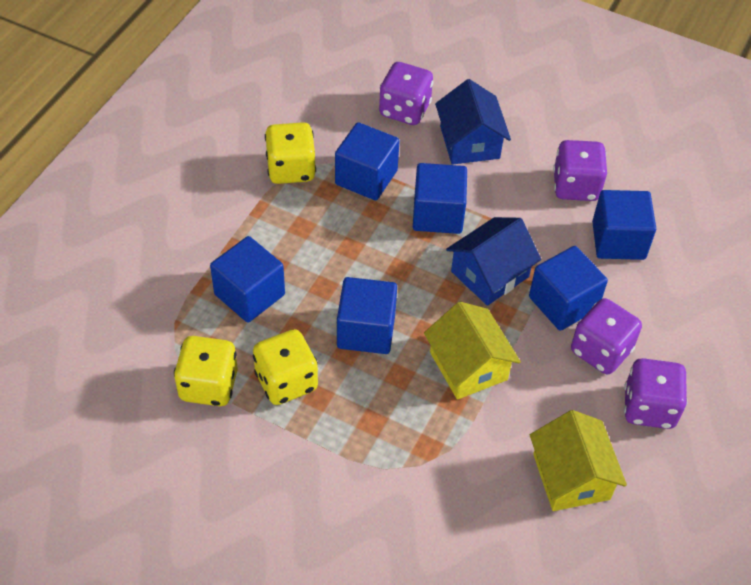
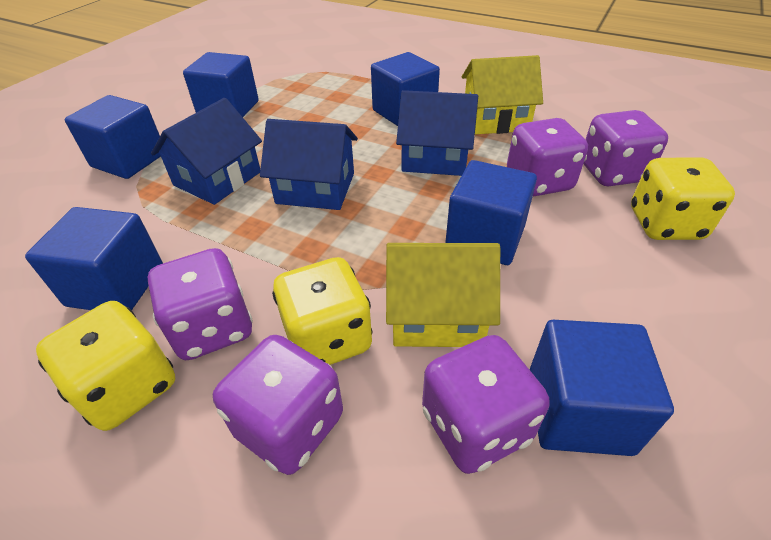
blue house: [435,79,511,165] [446,217,541,306] = 2 -> [151,98,262,205] [260,119,358,210] [396,90,478,176] = 3
purple dice: [379,62,433,125] [553,140,607,201] [571,298,642,374] [624,358,688,429] = 4 -> [148,248,253,360] [213,335,343,475] [422,335,550,474] [507,118,588,196] [583,110,668,186] = 5

